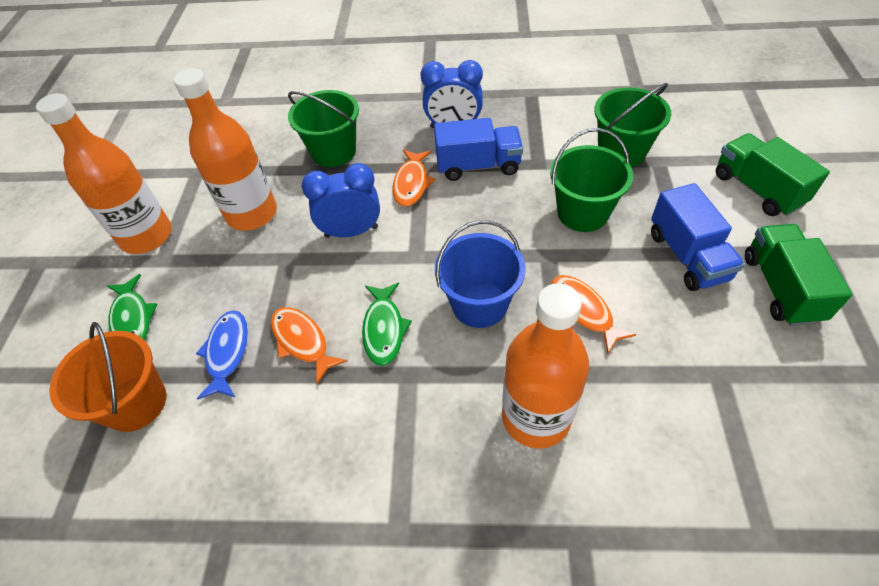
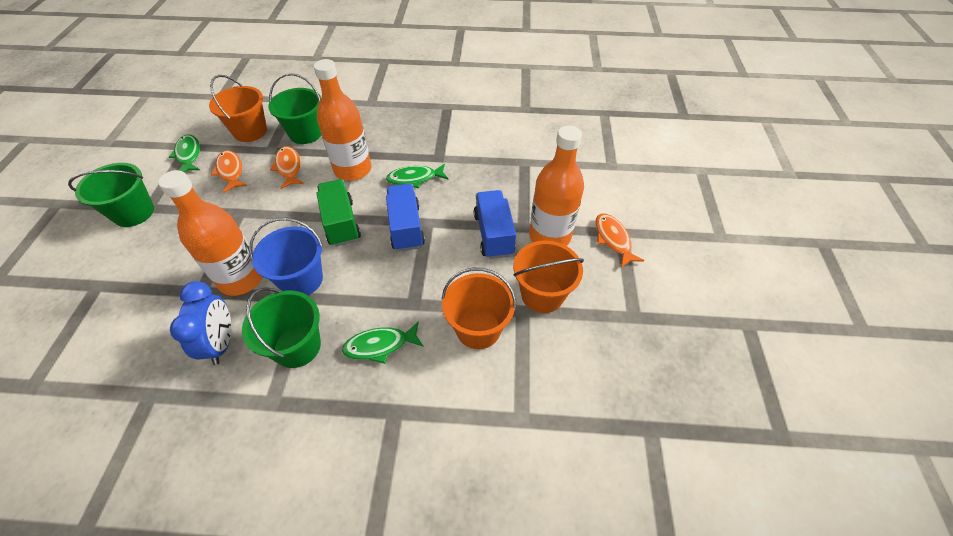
blue clock: [302,163,380,238] [421,60,483,128] = 2 -> [170,281,231,365] = 1
blue fish: [196,310,248,399] = 1 -> none = 0
green fish: [107,274,157,340] [362,283,412,366] = 2 -> [169,135,200,172] [342,321,424,364] [386,164,448,188] = 3
green truck: [715,133,830,216] [745,224,853,326] = 2 -> [316,179,361,246] = 1
orange bucket: [49,322,166,432] = 1 -> [209,75,267,142] [442,268,516,349] [513,241,584,313] = 3

